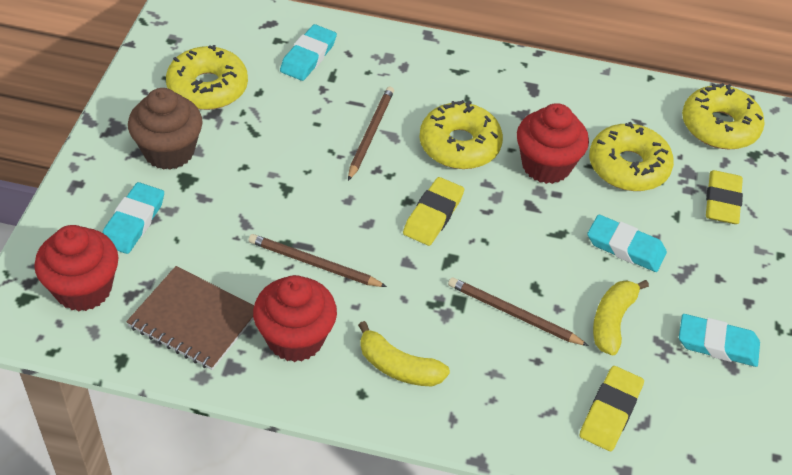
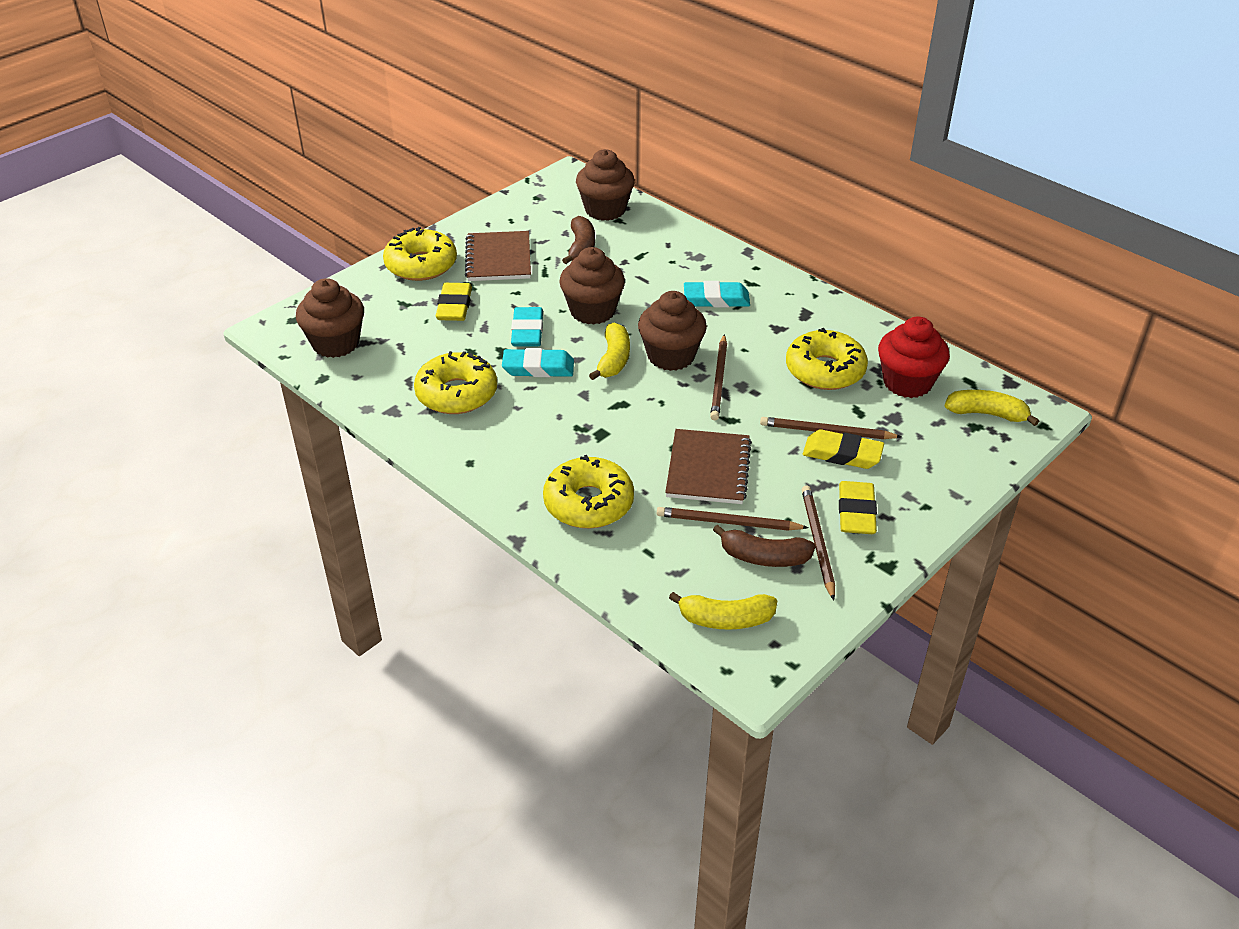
brown banana: none = 0 -> [562,216,595,264] [713,525,815,567] = 2
brown cupcake: [128,88,203,170] = 1 -> [296,278,364,358] [559,247,625,325] [576,149,635,221] [638,291,707,371] = 4
brown notebook: [126,266,254,370] = 1 -> [465,231,531,281] [665,429,752,504] = 2
brown pencil: [249,234,387,287] [348,86,394,181] [448,277,589,346] = 3 -> [657,507,809,531] [710,334,727,421] [760,417,901,439] [802,485,835,600] = 4
red cupcake: [34,225,119,312] [253,275,337,362] [517,103,589,184] = 3 -> [878,316,950,398] = 1
turquoise eraser: [103,182,164,254] [280,24,337,81] [587,214,667,272] [679,314,760,367] = 4 -> [502,348,574,377] [511,307,543,346] [684,281,750,308] = 3
yellow banana: [358,321,450,386] [593,280,649,355] = 2 -> [589,323,630,380] [669,592,777,630] [944,390,1039,426] = 3

